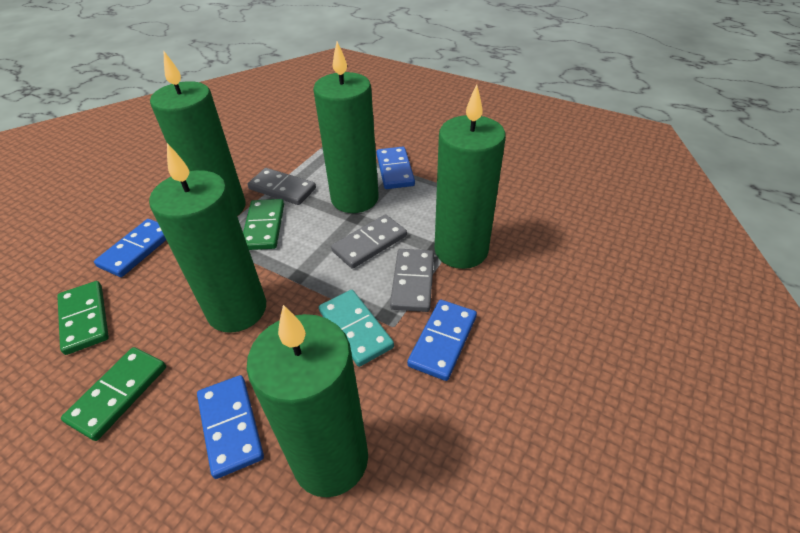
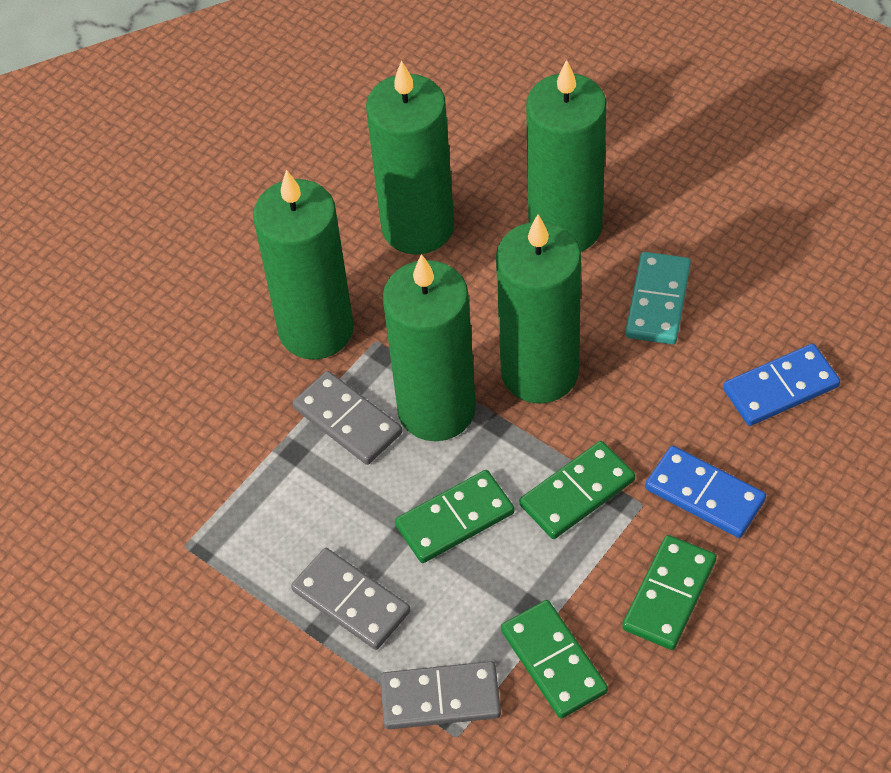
blue domino: [94,219,166,277] [197,375,264,479] [377,147,415,189] [407,300,477,381] = 4 -> [645,446,766,538] [723,344,840,426] = 2
green domino: [57,281,109,355] [61,347,166,441] [243,199,284,250] = 3 -> [395,470,515,563] [501,600,608,719] [520,441,635,539] [622,535,717,650] = 4

